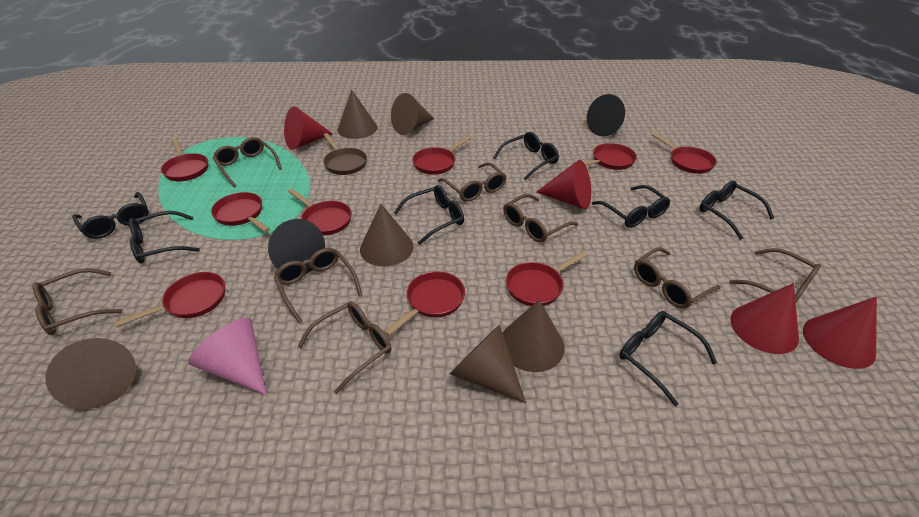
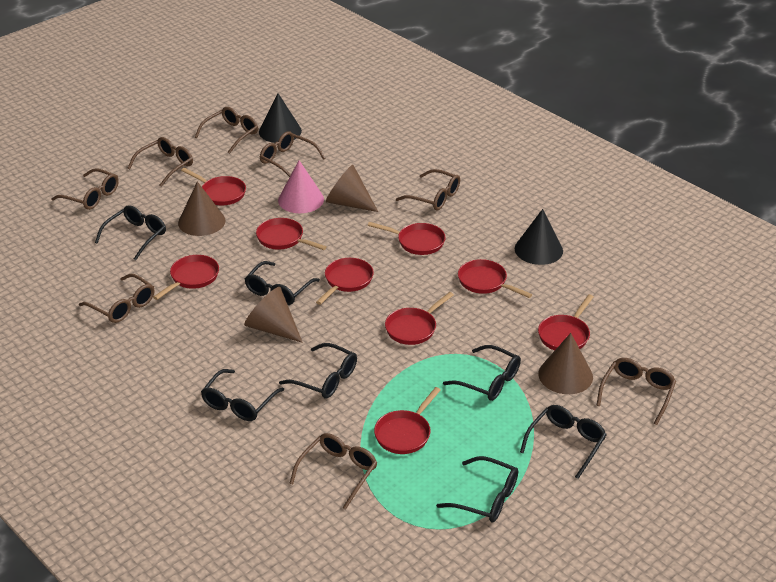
brown cone: [45,338,136,409] [337,89,377,139] [360,204,414,267] [391,93,434,135] [450,325,526,403] [503,300,565,372] = 6 -> [178,181,226,236] [244,287,303,343] [326,165,378,212] [538,333,593,394] = 4
brown pan: [323,133,367,175] = 1 -> none = 0
red cone: [284,106,333,150] [536,160,591,209] [730,283,799,354] [803,297,877,369] = 4 -> none = 0

